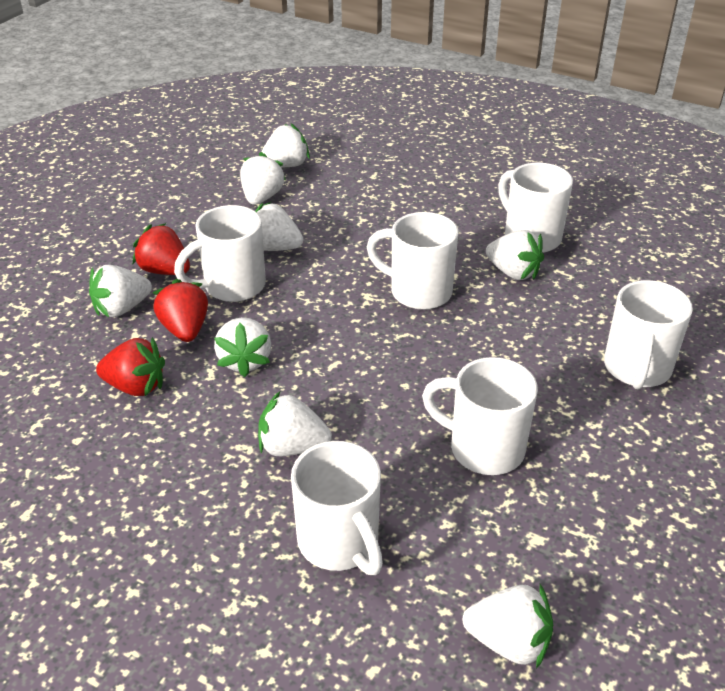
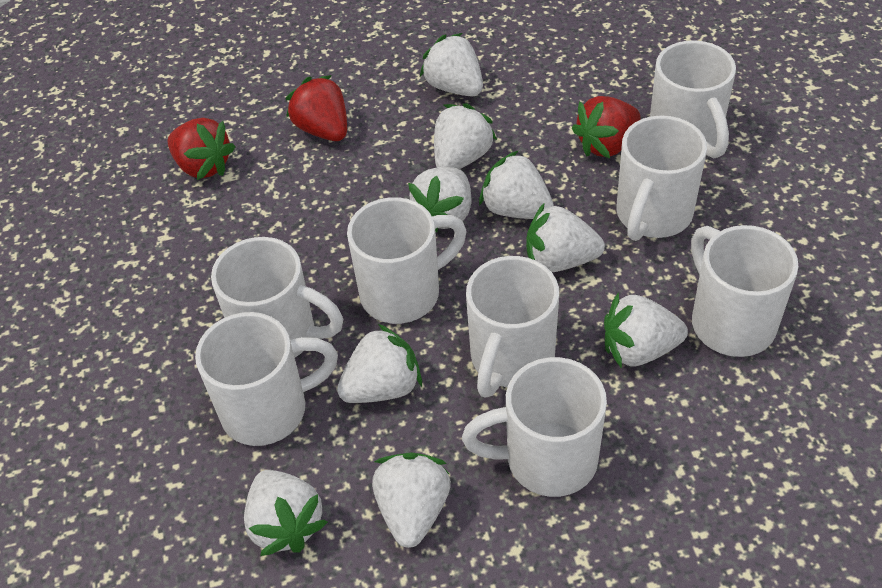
white mug: [174,205,266,302] [291,441,383,575] [367,212,458,310] [422,357,538,475] [498,163,573,253] [604,280,693,390] = 6 -> [195,312,338,446] [211,237,343,357] [347,197,467,324] [462,357,607,497] [466,256,559,398] [616,115,707,241] [650,40,736,158] [691,225,799,357] = 8
white strawberry: [89,265,152,317] [214,317,271,377] [240,152,286,205] [255,202,303,251] [258,391,332,456] [262,124,310,167] [463,584,553,669] [486,230,544,280] = 8 -> [244,470,328,556] [337,324,422,403] [372,453,451,548] [408,167,472,233] [420,33,483,97] [434,103,497,169] [479,150,554,219] [526,202,605,272] [604,292,688,369] = 9

